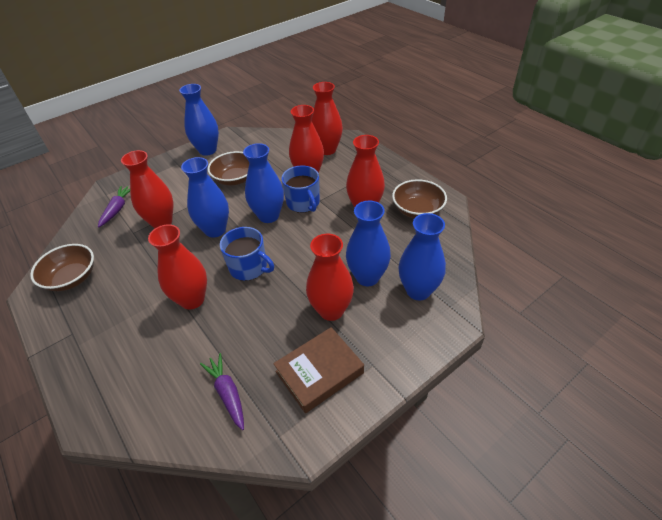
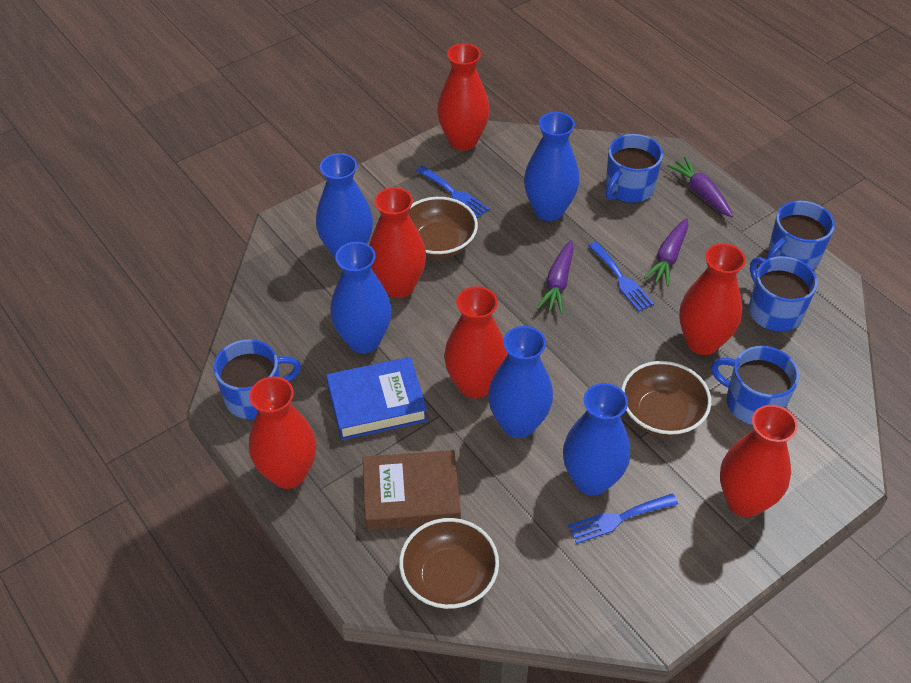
blue book: none = 0 -> [326,357,427,440] = 1
blue fork: none = 0 -> [416,165,490,218] [568,494,678,544] [588,241,654,311] = 3
blue mug: [220,227,274,281] [281,166,320,213] = 2 -> [213,339,301,419] [606,134,663,203] [711,346,799,425] [749,256,818,332] [766,201,835,270] = 5
purple carrot: [98,186,130,227] [200,353,244,430] = 2 -> [537,240,573,314] [644,218,688,286] [667,157,733,218] = 3

